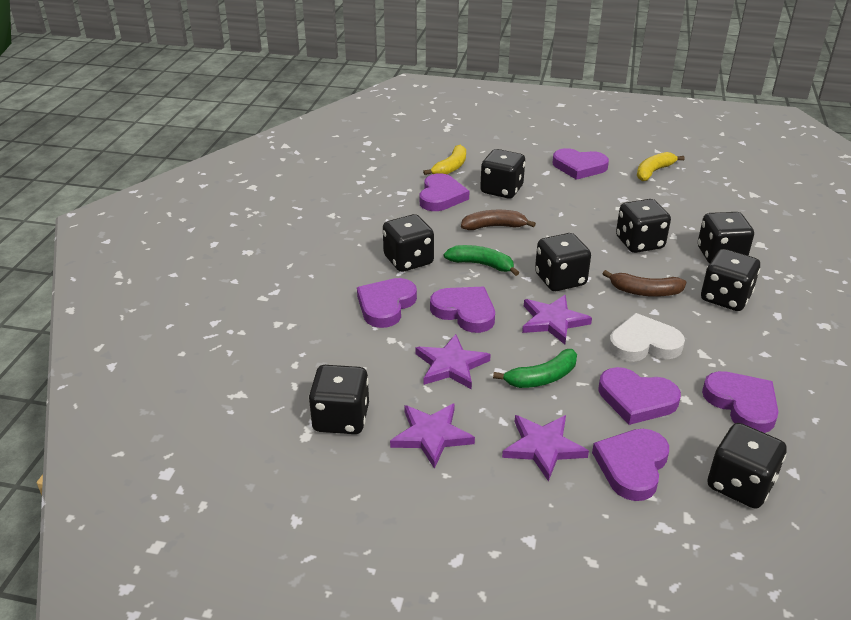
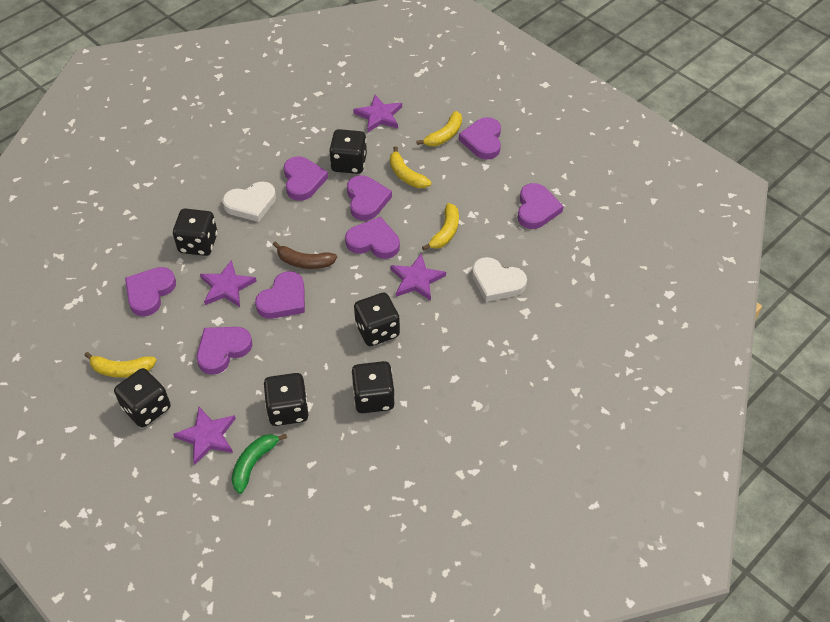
black dice: [309,365,369,434] [383,214,434,272] [480,149,525,198] [535,233,591,291] [616,199,671,253] [698,212,754,263] [701,249,760,311] [708,423,787,509] = 8 -> [114,368,171,427] [173,208,217,256] [263,373,308,426] [329,129,367,174] [351,361,395,413] [354,293,400,346] = 6
brown banana: [461,210,536,230] [602,270,687,297] = 2 -> [273,241,337,269] = 1
green banana: [444,245,519,276] [493,349,577,388] = 2 -> [231,434,287,494] = 1
purple heart: [357,278,417,328] [420,173,469,211] [430,287,495,333] [553,148,609,180] [592,429,669,501] [599,367,681,425] [702,371,779,433] = 7 -> [125,267,176,316] [197,327,252,375] [255,271,305,319] [284,156,328,201] [345,217,400,259] [347,175,392,221] [459,117,501,160] [518,183,564,229] = 8
white heart: [608,313,685,362] = 1 -> [222,181,276,222] [472,257,527,302] = 2
yellow banana: [423,145,466,175] [637,152,685,181] = 2 -> [84,352,156,378] [390,146,431,188] [416,111,462,146] [422,203,459,251] = 4

